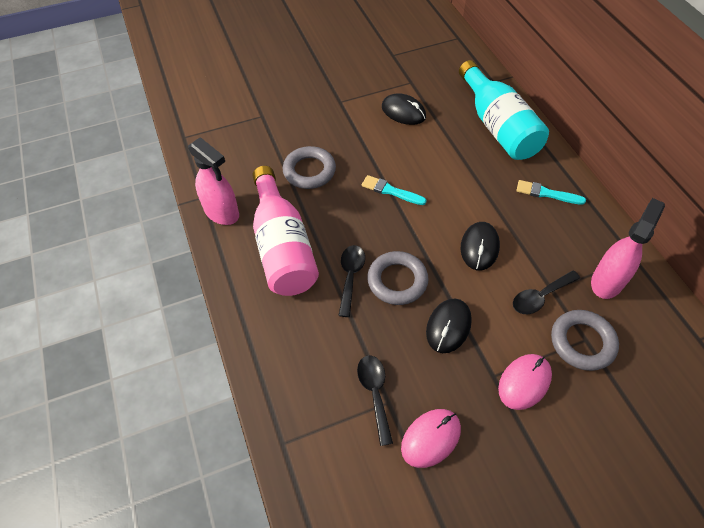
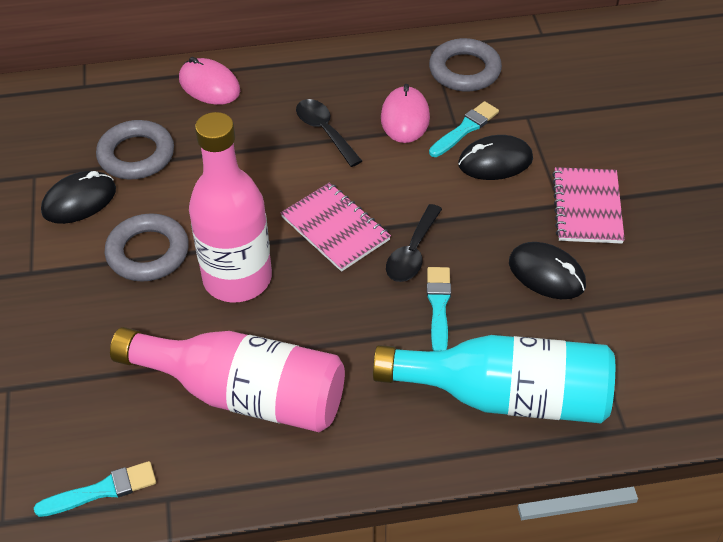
black spoon: [338,245,365,317] [357,355,393,446] [513,270,580,314] = 3 -> [296,99,362,167] [386,204,442,282] = 2
pink bottle: [252,166,319,296] = 1 -> [110,327,345,432] [189,112,272,302] = 2
pink notebook: none = 0 -> [280,182,391,272] [552,167,625,244] = 2
pink spray bottle: [188,137,239,225] [591,198,665,299] = 2 -> none = 0
turquoise brush: [362,175,427,205] [516,180,586,205] = 2 -> [34,461,156,517] [427,267,451,351] [429,101,499,157] = 3

